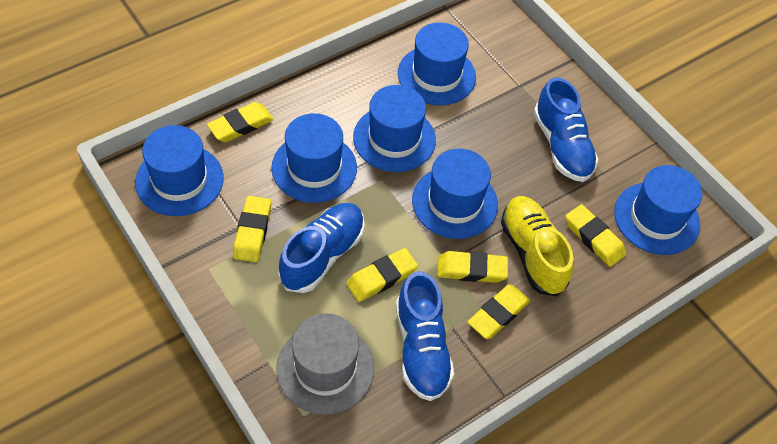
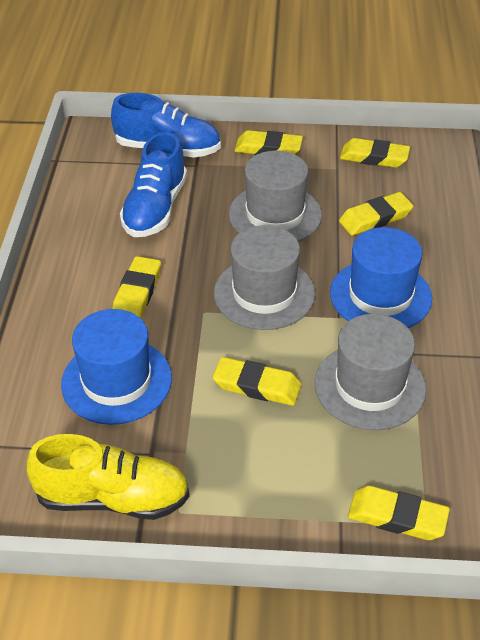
blue hat: [135,125,224,216] [271,113,357,203] [353,85,436,172] [398,22,476,105] [412,148,498,239] [614,165,703,255] = 6 -> [61,309,172,425] [330,227,432,328] = 2
blue shoe: [278,203,365,293] [396,271,454,401] [534,78,598,182] = 3 -> [111,93,221,157] [120,132,187,237] = 2
grey hat: [276,313,374,415] = 1 -> [214,225,315,330] [229,151,322,242] [315,314,426,430] = 3

